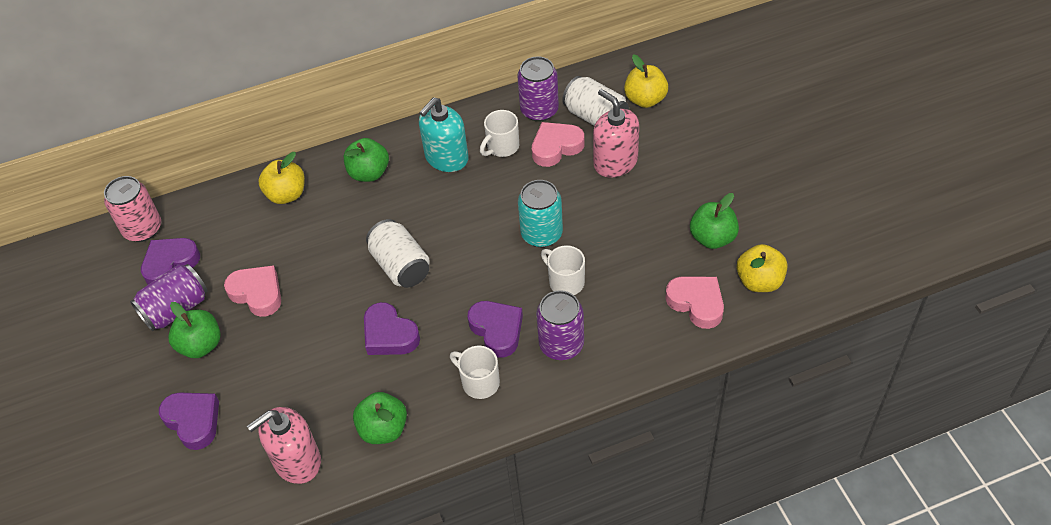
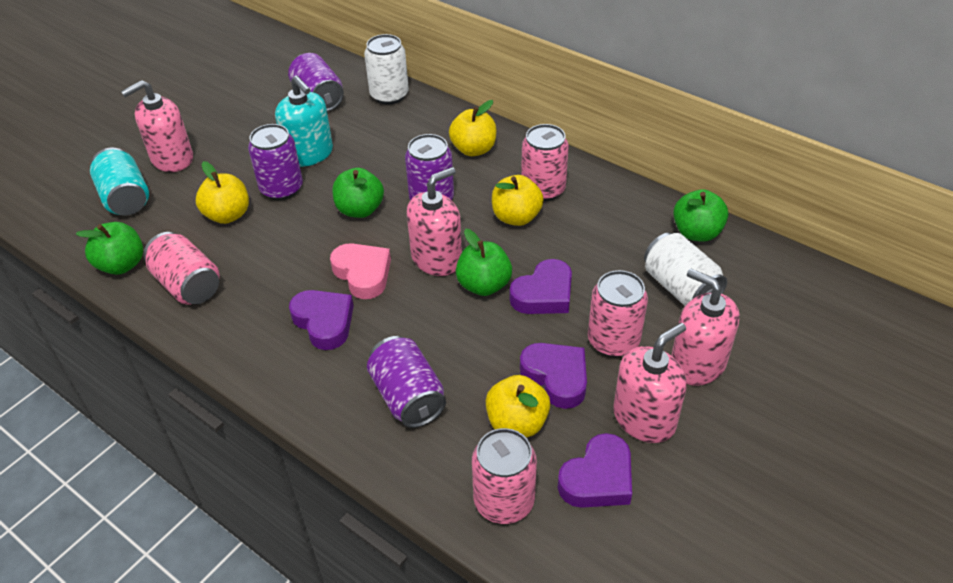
pink can: [104,176,161,242] = 1 -> [143,232,220,305] [472,428,537,524] [521,124,569,201] [588,270,648,357] = 4
pink heart: [224,265,281,317] [532,122,584,167] [665,276,724,329] = 3 -> [330,243,391,299] = 1
pink soap dispenser: [247,407,321,484] [593,89,639,178] = 2 -> [121,80,193,172] [407,167,462,276] [613,323,687,443] [671,269,740,386] = 4
purple can: [130,264,208,331] [517,56,559,122] [536,290,584,360] = 3 -> [248,124,303,200] [288,53,344,111] [367,336,446,428] [405,134,454,200] = 4
white mug: [450,346,500,399] [480,110,519,157] [541,245,585,295] = 3 -> none = 0
yellow apple: [258,152,305,204] [624,55,668,108] [737,244,788,292] = 3 -> [196,161,249,224] [449,100,496,156] [486,375,550,438] [492,175,544,226] = 4

